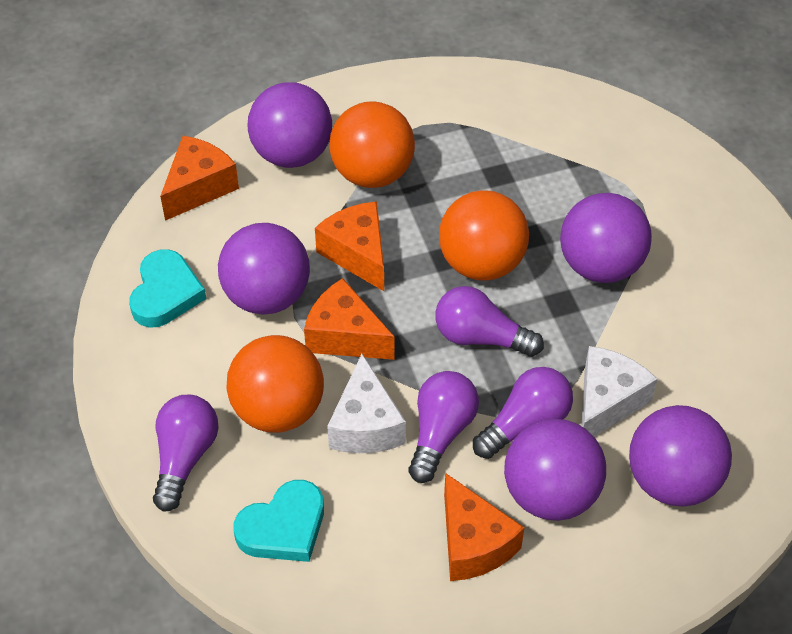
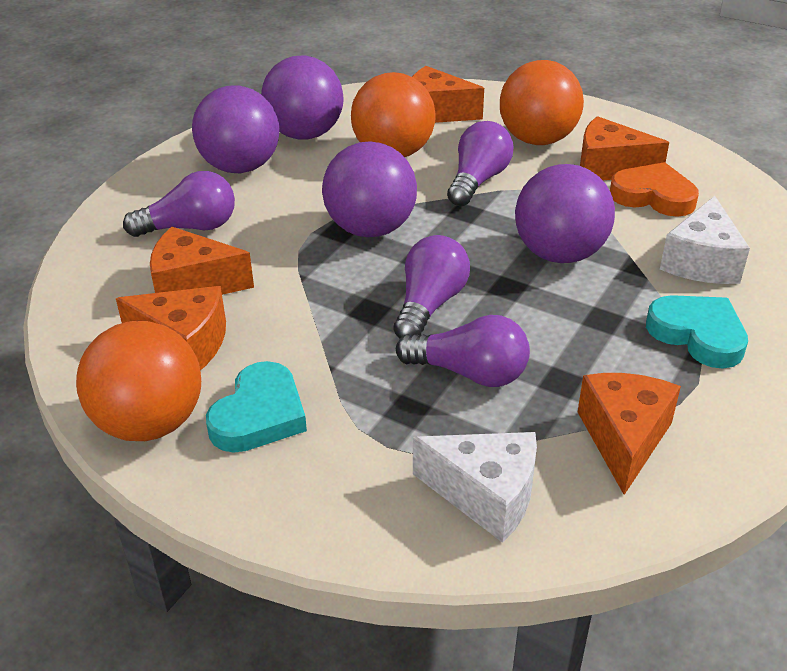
orange cheese: [160,136,239,221] [304,278,394,360] [315,201,384,291] [444,473,524,581] = 4 -> [116,286,226,370] [150,227,254,295] [412,66,484,123] [578,373,681,495] [580,116,669,180] = 5
orange heart: none = 0 -> [610,162,699,217] = 1
purple ball: [218,223,310,315] [248,82,332,168] [504,419,606,521] [560,193,652,283] [629,405,732,507] = 5 -> [192,85,279,173] [261,55,343,140] [322,141,417,237] [515,164,615,263] = 4

